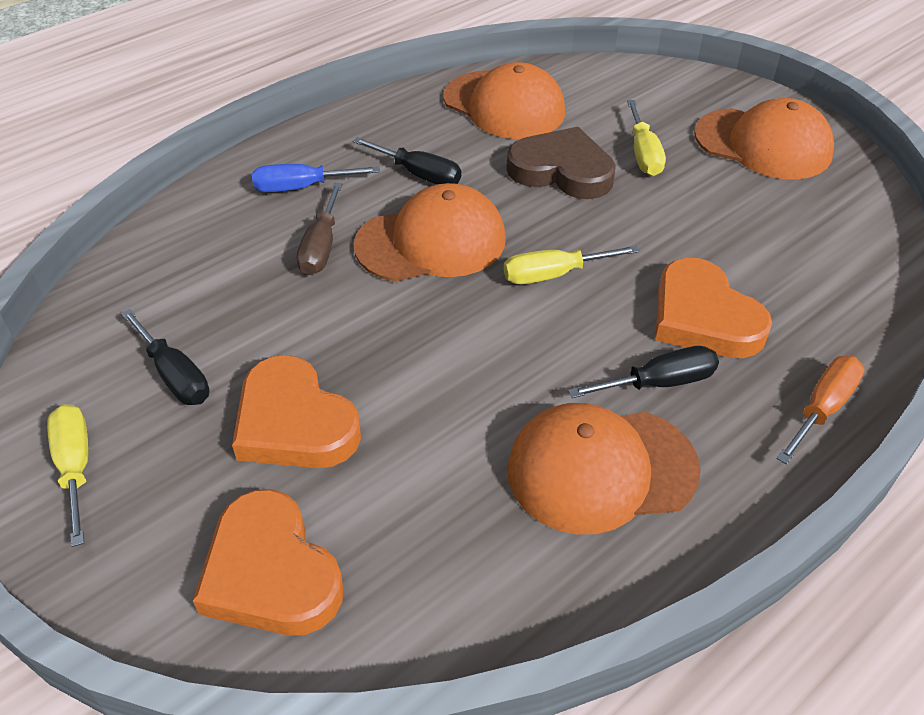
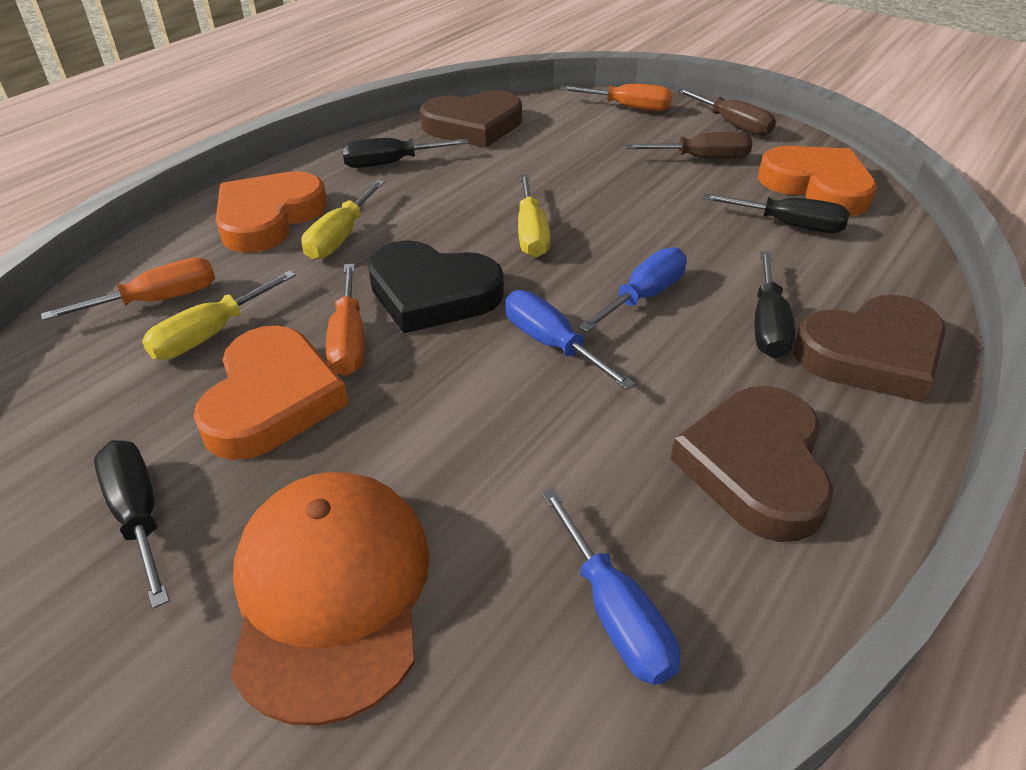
black heart: none = 0 -> [368,240,504,333] = 1
black screwdriver: [121,309,209,405] [353,137,461,184] [568,346,719,398] = 3 -> [94,440,169,609] [342,138,469,168] [702,193,850,233] [755,251,796,358] = 4
blue screwdriver: [252,164,380,192] = 1 -> [505,290,635,390] [541,488,680,685] [579,247,687,332] = 3
brown heart: [506,127,616,199] = 1 -> [420,90,522,148] [670,386,833,542] [793,295,946,403] = 3
brown screwdriver: [297,183,342,275] = 1 -> [625,132,752,159] [676,88,776,136] = 2
orange cap: [354,183,506,282] [444,62,565,139] [507,403,701,534] [694,98,834,180] = 4 -> [230,472,430,726] = 1
orange screwdriver: [776,356,864,464] = 1 -> [41,257,215,321] [326,264,364,376] [560,84,672,111] = 3

